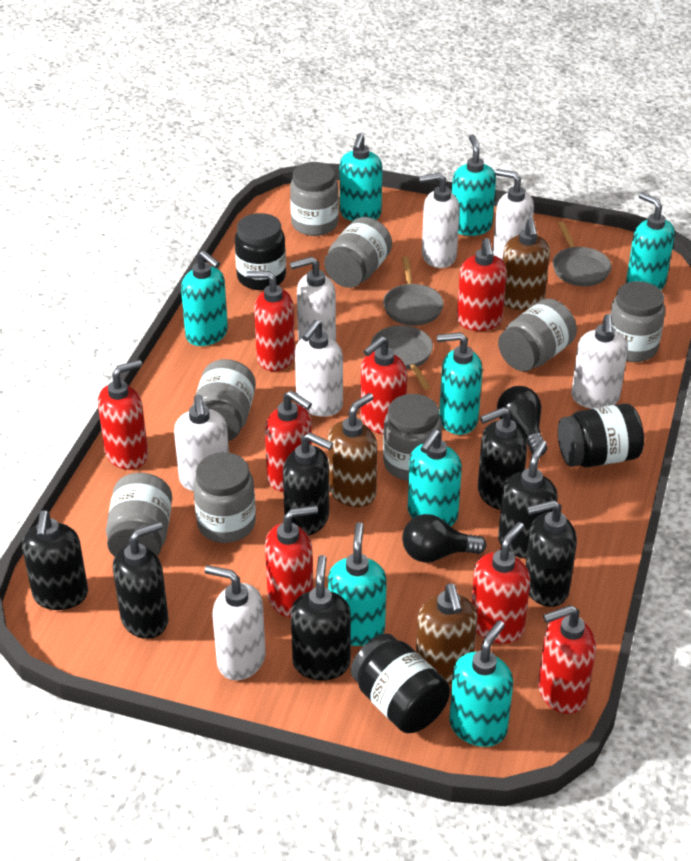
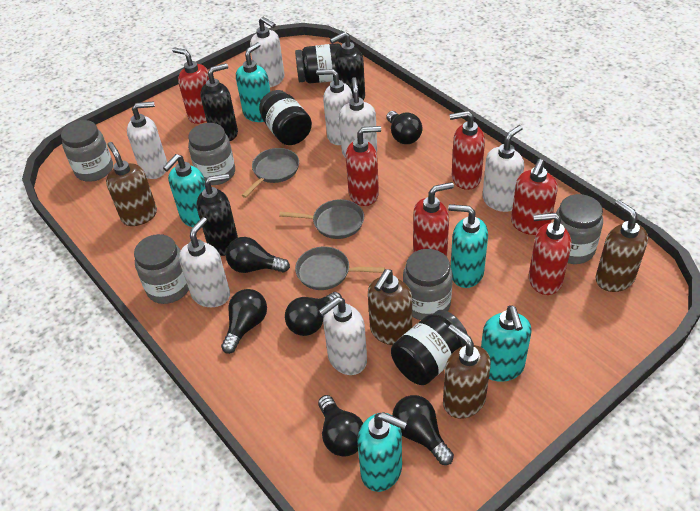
black light bulb: [402,514,486,563] [497,386,547,456] = 2 -> [221,289,267,354] [226,237,290,273] [285,292,342,336] [318,395,363,457] [387,111,422,144] [392,395,454,465] = 6
black soap dispenser: [22,510,88,610] [113,521,169,639] [283,432,333,536] [291,555,351,680] [478,407,527,510] [498,440,558,559] [526,500,577,607] = 7 -> [196,173,238,256] [200,63,238,141] [330,32,365,100] = 3
brown soap dispenser: [328,393,377,507] [416,583,477,684] [503,218,550,310] = 3 -> [106,142,157,226] [368,269,412,345] [443,324,491,419] [595,200,648,292] = 4
grey jar: [106,473,172,557] [193,359,256,441] [193,452,256,543] [290,162,339,236] [324,217,392,288] [383,394,442,481] [498,299,577,371] [610,281,665,362] = 8 -> [61,120,113,182] [134,234,189,304] [188,123,235,185] [403,249,453,320] [556,194,603,264] = 5
red soap dispenser: [98,360,148,470] [246,271,295,371] [265,390,312,492] [265,505,318,618] [360,336,407,434] [457,238,507,331] [471,522,530,644] [538,605,596,714] = 8 -> [172,47,209,124] [346,126,381,206] [413,182,454,257] [450,111,485,190] [511,159,558,235] [529,213,571,295] = 6
turquoise soap dispenser: [181,250,228,346] [328,522,387,646] [340,133,382,221] [408,429,462,526] [437,332,483,435] [449,620,513,747] [452,135,496,236] [626,192,675,290] = 8 -> [163,154,206,228] [236,42,270,122] [357,412,407,492] [448,204,488,288] [481,305,532,382] = 5

